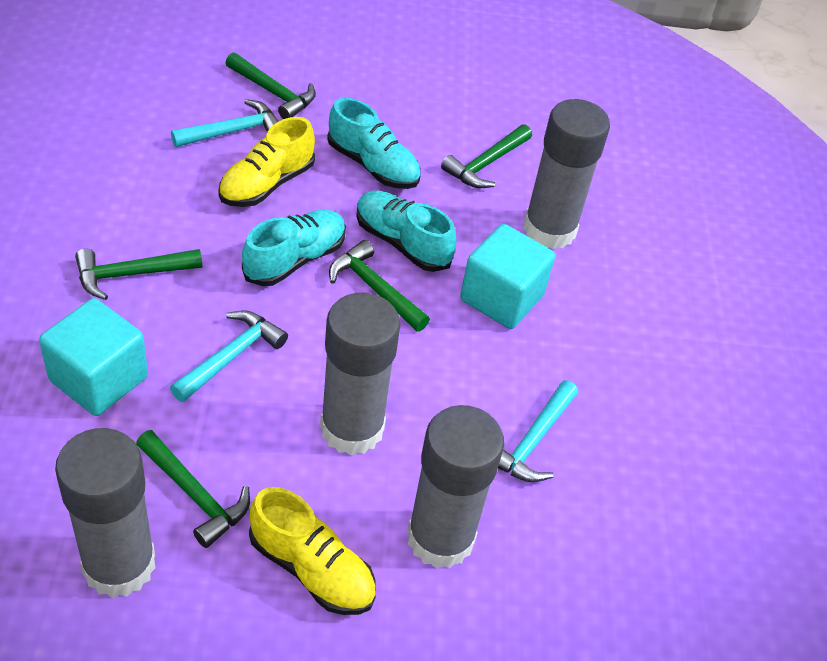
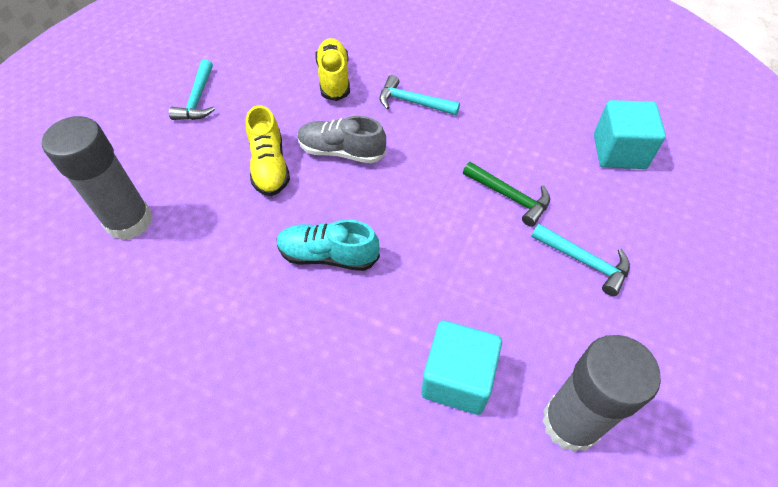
green hammer: [75,248,202,300] [136,430,250,548] [226,52,316,119] [329,240,430,332] [441,124,532,188] = 5 -> [463,162,550,227] = 1
grey glue stick: [55,428,156,598] [320,292,401,456] [407,405,504,569] [523,99,610,249] = 4 -> [42,116,153,240] [542,335,661,452] = 2
grey shoe: none = 0 -> [298,116,386,163] = 1
turquoise shoe: [242,209,346,286] [327,98,420,189] [356,191,456,272] = 3 -> [277,220,380,271] = 1

